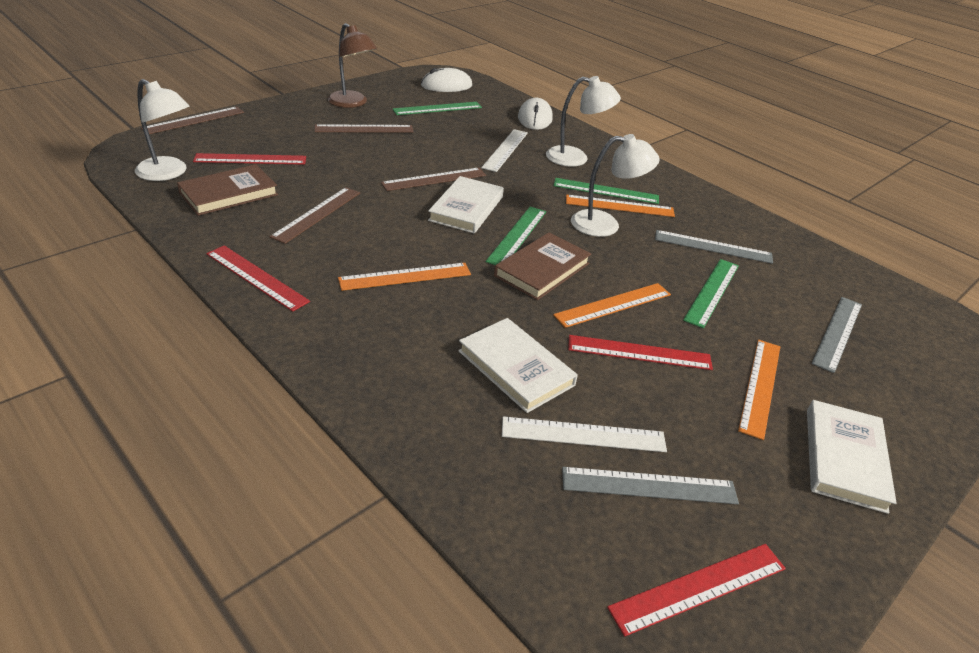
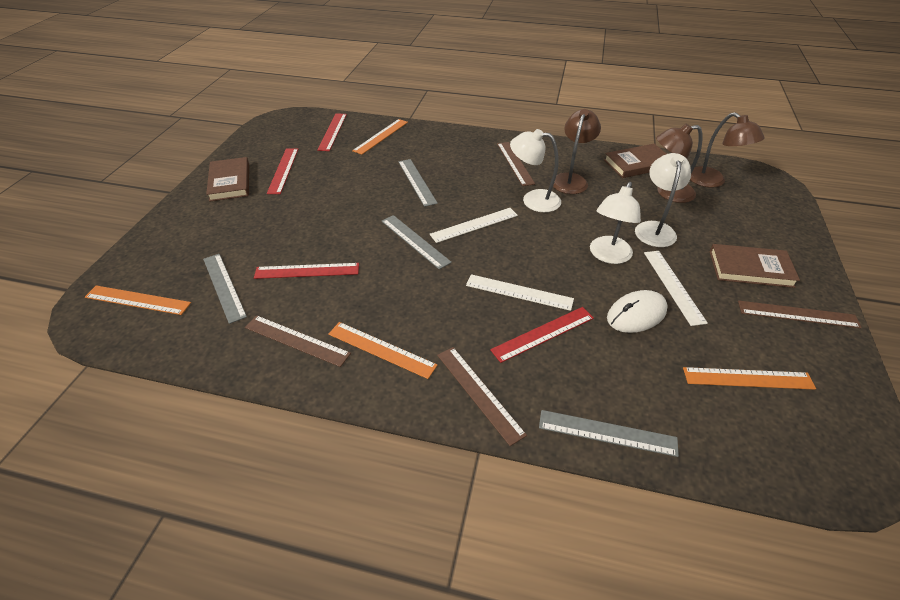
brown book: [177,164,278,216] [494,232,591,300] = 2 -> [206,157,249,202] [604,144,666,178] [709,244,800,288] = 3
brown lamp: [328,23,377,108] = 1 -> [553,109,601,194] [656,123,703,203] [690,112,765,187] = 3
green ruler: [392,102,482,115] [486,207,546,265] [553,178,659,204] [683,259,739,328] = 4 -> none = 0
grey ruler: [562,467,739,504] [655,230,773,264] [812,297,862,373] = 3 -> [203,254,247,324] [382,215,452,270] [398,159,438,207] [539,410,679,457] = 4
white book: [428,176,504,234] [458,318,578,413] [807,400,897,514] = 3 -> none = 0
white mouse: [421,68,472,92] [518,97,553,130] = 2 -> [607,290,668,333] = 1
white ruler: [481,129,528,172] [502,416,667,452] = 2 -> [430,208,518,243] [466,274,574,311] [644,251,708,326] = 3

